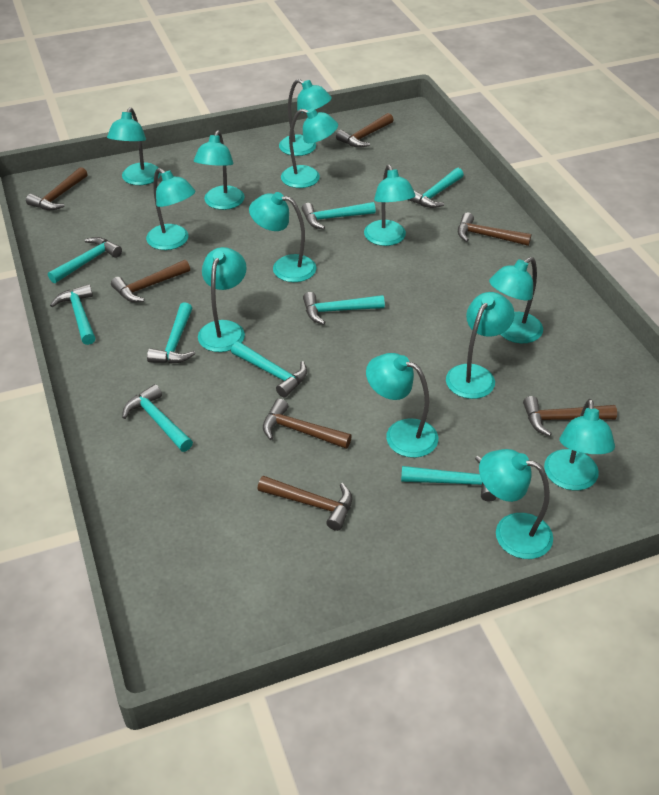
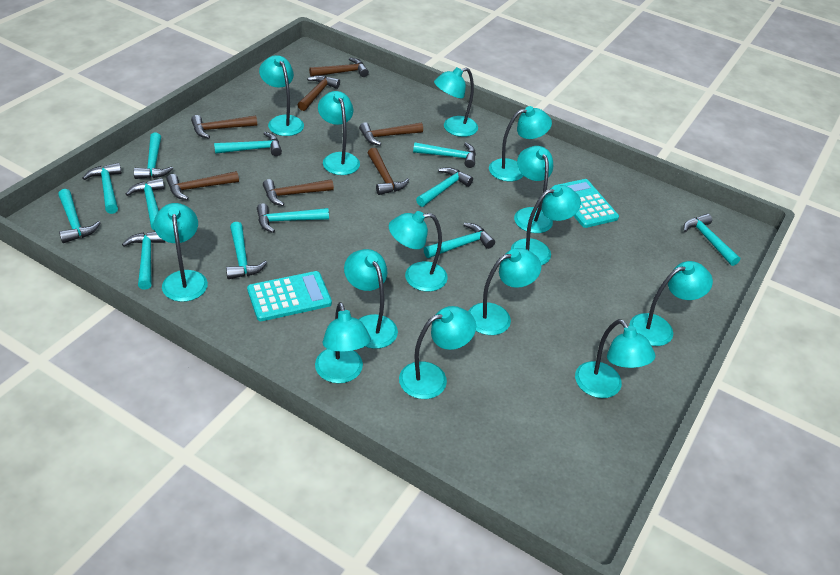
turquoise calculator: none = 0 -> [247,271,332,321] [558,179,619,228] = 2
turquoise hammer: [48,237,122,283] [50,284,95,345] [122,384,193,452] [147,302,195,364] [231,342,307,398] [302,202,376,230] [303,292,385,325] [401,456,497,502] [408,168,464,208] = 9 -> [58,189,100,243] [83,163,122,214] [122,232,165,290] [126,178,165,230] [134,133,173,179] [214,132,282,156] [226,222,267,279] [257,203,329,233] [413,142,476,168] [416,167,473,207] [424,223,495,258] [683,214,740,266] = 12
turquoise lamp: [107,107,161,185] [146,168,196,250] [194,130,245,210] [198,247,247,352] [249,192,316,282] [279,79,332,156] [281,108,338,188] [364,165,416,246] [366,353,438,458] [446,292,515,399] [479,449,553,559] [489,257,543,343] [544,399,615,490] = 13 -> [154,203,208,302] [259,55,304,136] [315,302,371,383] [318,91,360,175] [344,249,398,349] [389,211,448,292] [399,306,476,399] [434,67,478,137] [468,248,541,335] [489,106,552,182] [511,185,581,265] [514,146,553,233] [575,319,655,398] [629,261,713,346] = 14

